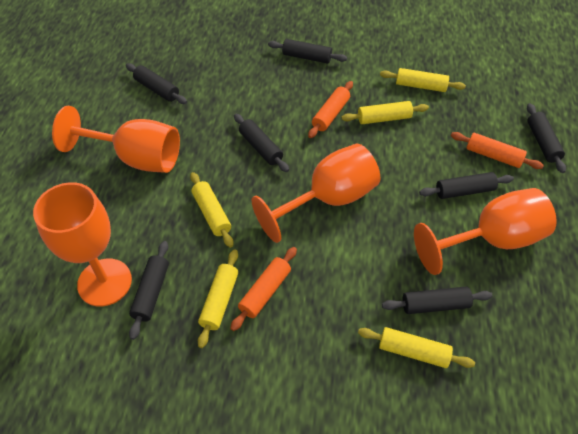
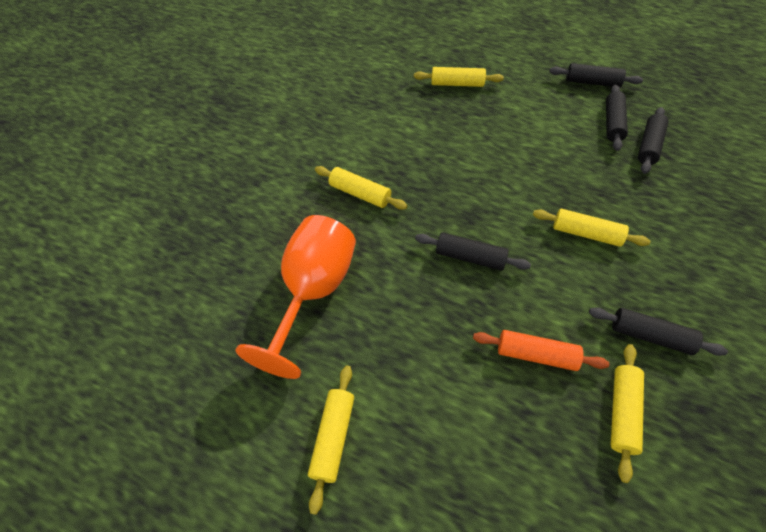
black rolling pin: [126,63,187,104] [129,241,169,340] [234,114,289,172] [268,39,347,64] [382,287,493,314] [419,172,514,199] [527,103,566,173] = 7 -> [415,232,531,271] [549,63,643,87] [589,307,728,356] [606,85,628,151] [638,107,668,174] = 5
orange goblet: [33,182,132,306] [52,106,180,173] [252,143,380,243] [414,188,557,275] = 4 -> [236,215,356,379] = 1
orange rolling pin: [230,247,297,331] [308,81,353,138] [451,132,544,169] = 3 -> [473,330,609,371] = 1

